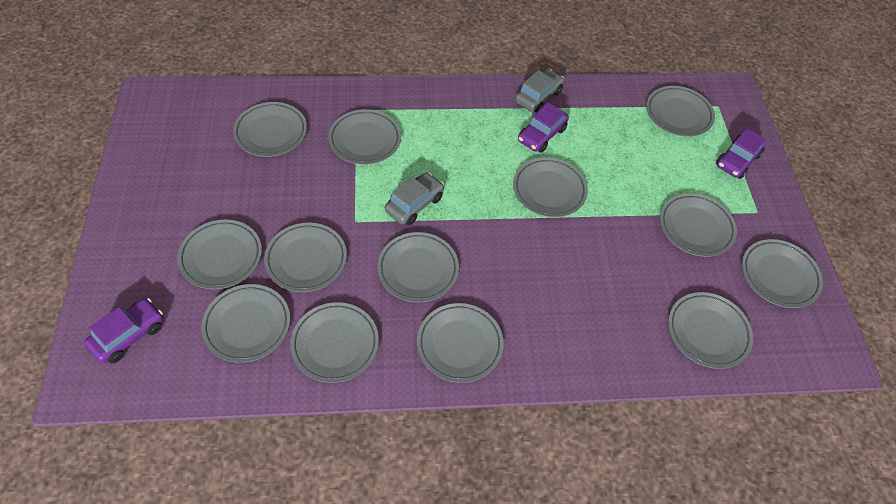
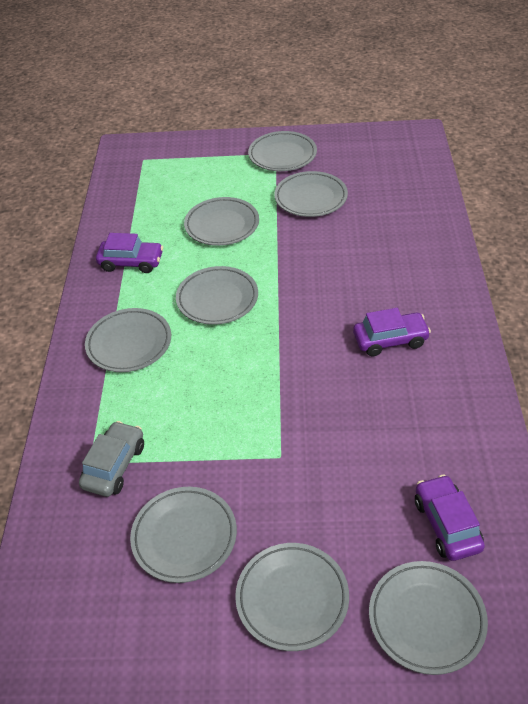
grey car: [385,172,444,225] [515,69,564,113] = 2 -> [79,421,144,497] = 1
grey plate: [177,220,262,289] [201,284,290,363] [233,102,307,157] [264,223,347,292] [290,302,379,383] [328,109,401,165] [377,232,459,302] [417,303,504,383] [513,157,588,217] [646,86,715,137] [660,193,737,257] [668,292,753,369] [742,239,823,308] = 13 -> [85,308,171,372] [130,487,237,583] [176,266,258,325] [184,197,259,246] [235,543,349,651] [248,131,317,171] [274,171,348,217] [369,561,488,675] = 8

